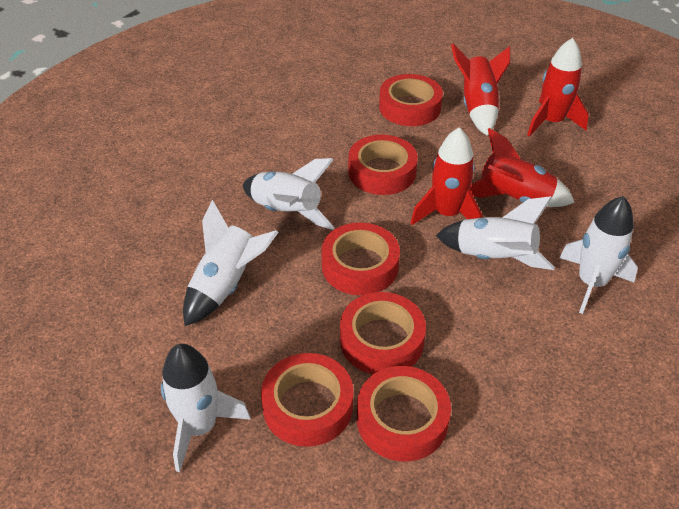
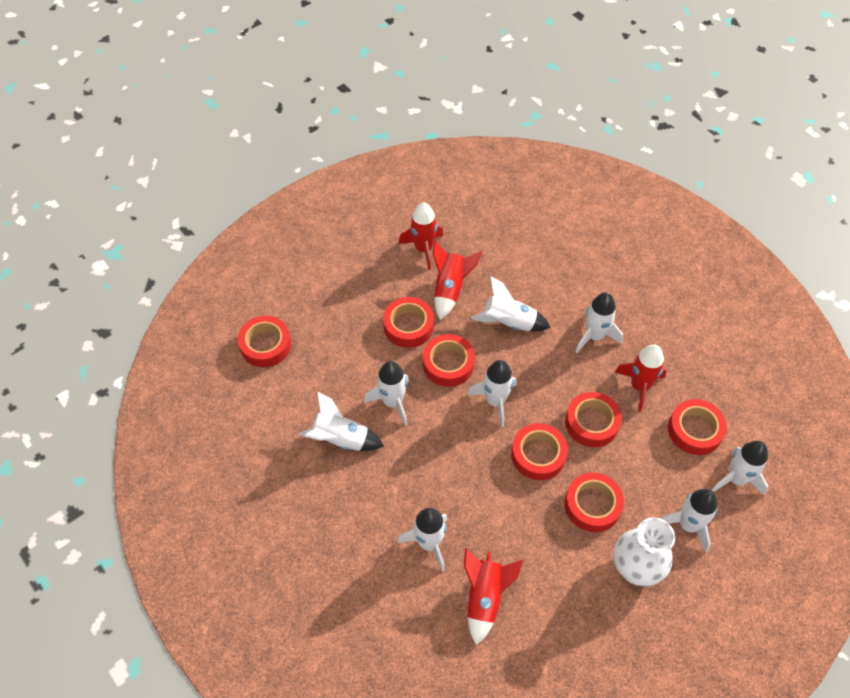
red tape: [261,353,353,447] [321,222,400,295] [340,292,426,374] [348,135,418,195] [357,366,451,461] [379,74,443,126] = 6 -> [238,316,291,367] [383,297,434,348] [423,334,475,387] [511,423,568,480] [565,392,622,447] [565,472,624,532] [668,399,727,455] = 7
white rocket: [161,344,251,472] [183,200,279,326] [243,158,335,230] [436,196,555,270] [559,196,638,314] = 5 -> [299,391,384,451] [364,361,409,426] [398,508,447,572] [467,360,517,427] [471,276,551,331] [576,292,623,353] [661,489,718,553] [712,441,769,496] = 8
white vase: none = 0 -> [614,517,675,587] = 1

